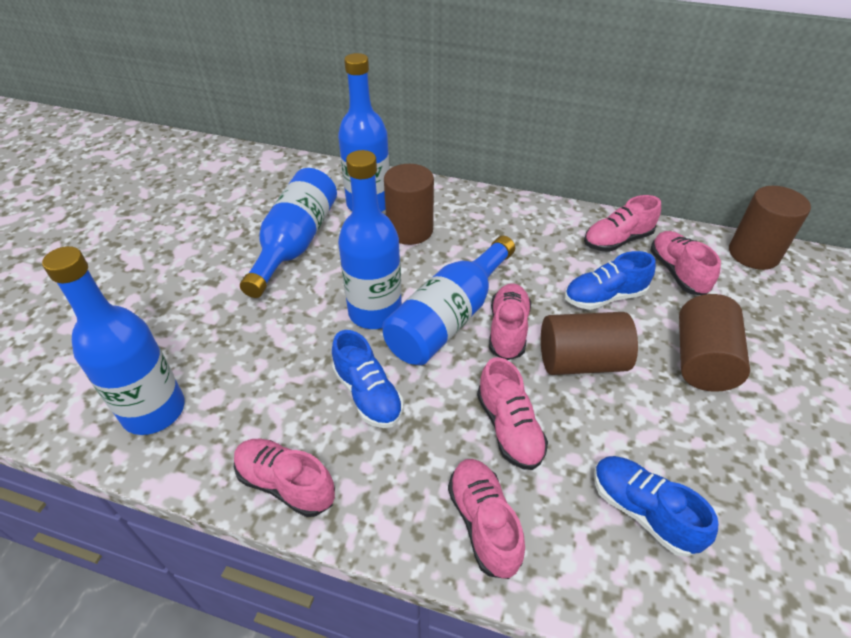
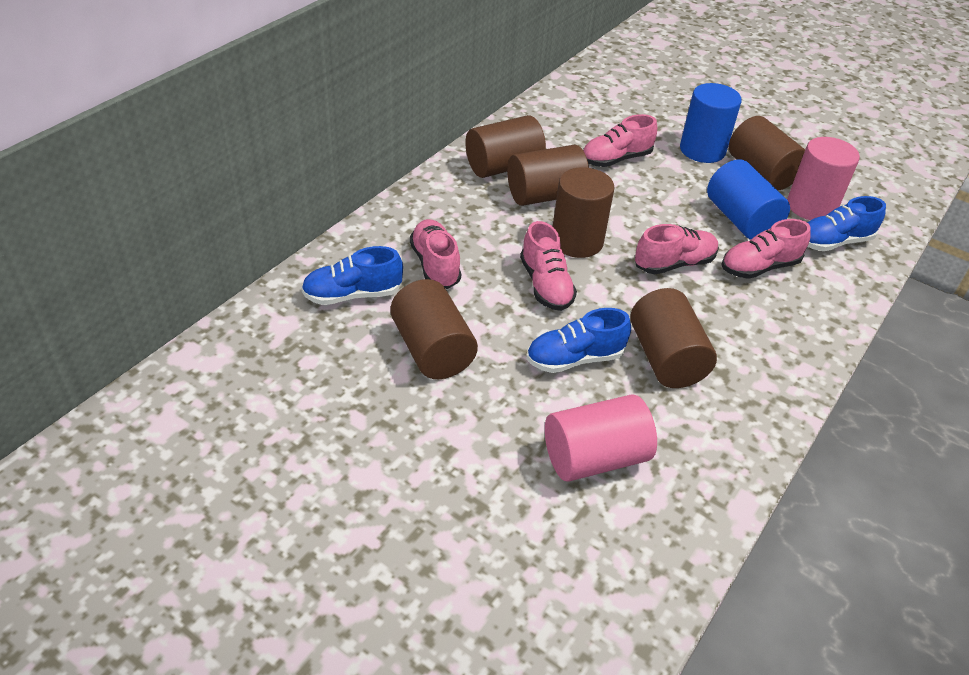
blue bottle: [42,246,185,435] [240,168,337,298] [338,53,390,212] [338,150,402,329] [382,236,515,365] = 5 -> none = 0
blue cylinder: none = 0 -> [680,83,742,163] [707,159,790,240] = 2
brown cylinder: [384,164,434,245] [541,312,638,375] [679,294,750,392] [729,186,811,270] = 4 -> [390,279,478,379] [465,115,546,178] [508,145,589,206] [553,167,615,258] [630,288,717,388] [729,116,805,190] = 6
pink cylinder: none = 0 -> [545,394,657,482] [787,137,860,220] = 2
pink shoe: [234,439,335,517] [448,459,525,579] [477,357,548,470] [489,283,531,360] [584,195,661,252] [651,231,721,295] = 6 -> [410,219,461,289] [520,221,577,311] [583,114,657,167] [635,224,719,274] [722,219,811,279] = 5

